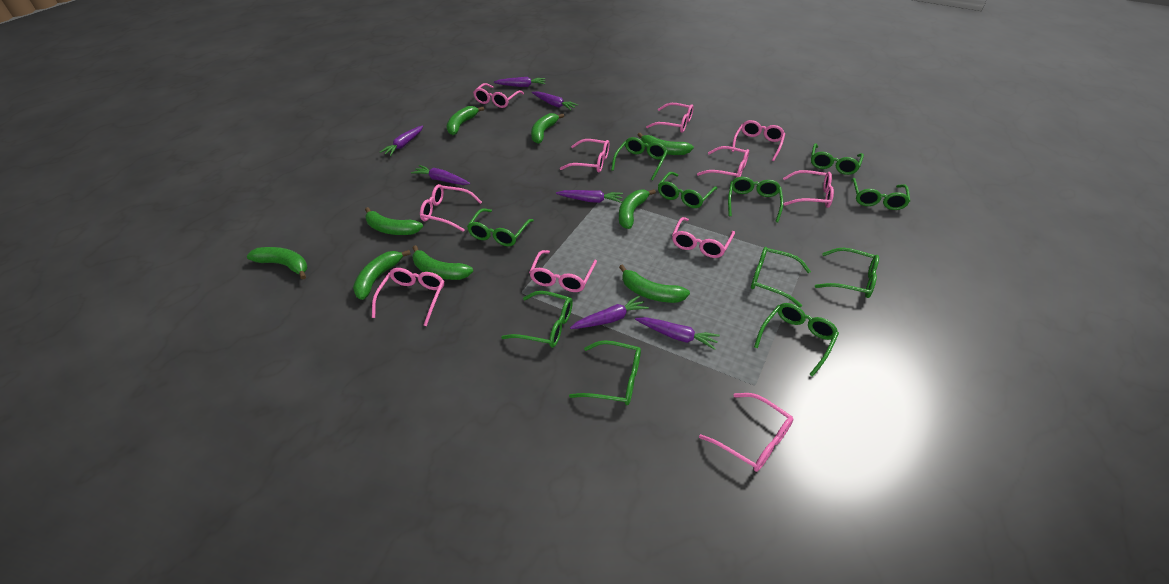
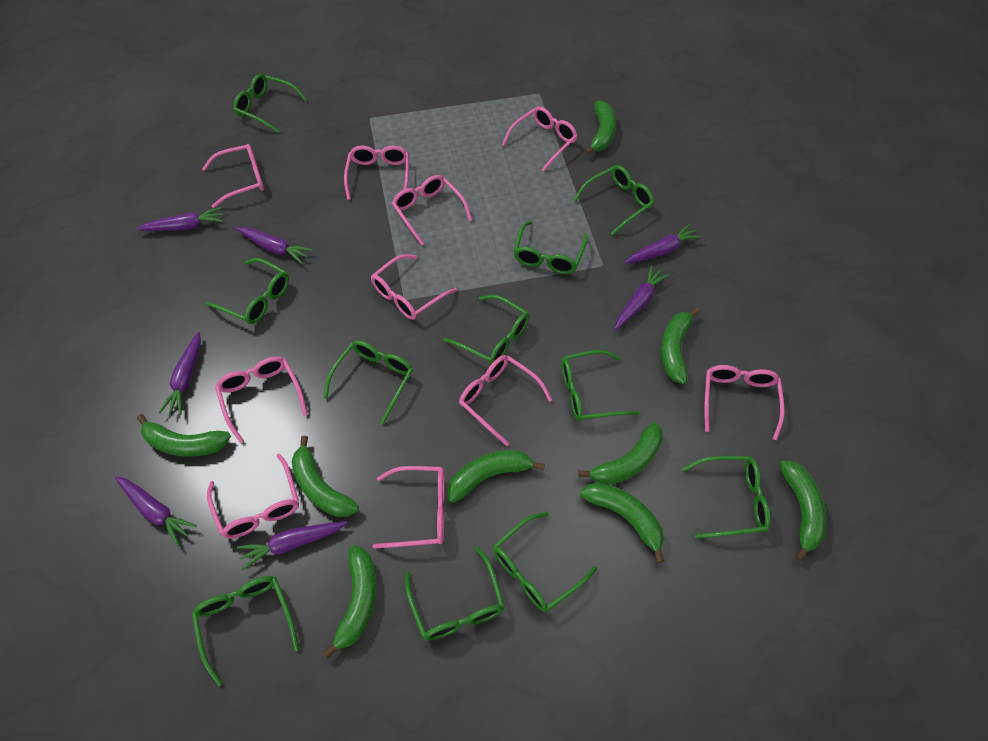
pink glasses: [372,268,444,326] [420,184,482,232] [473,83,524,108] [529,250,597,292] [560,139,609,173] [646,103,694,133] [672,217,735,258] [697,146,749,178] [699,393,793,472] [732,120,785,161] [783,170,834,208] = 11 -> [202,144,264,208] [207,454,299,539] [215,357,308,443] [344,146,409,200] [371,254,457,320] [372,466,445,549] [392,175,472,246] [459,355,552,446] [502,106,578,171] [704,365,785,440] = 10

